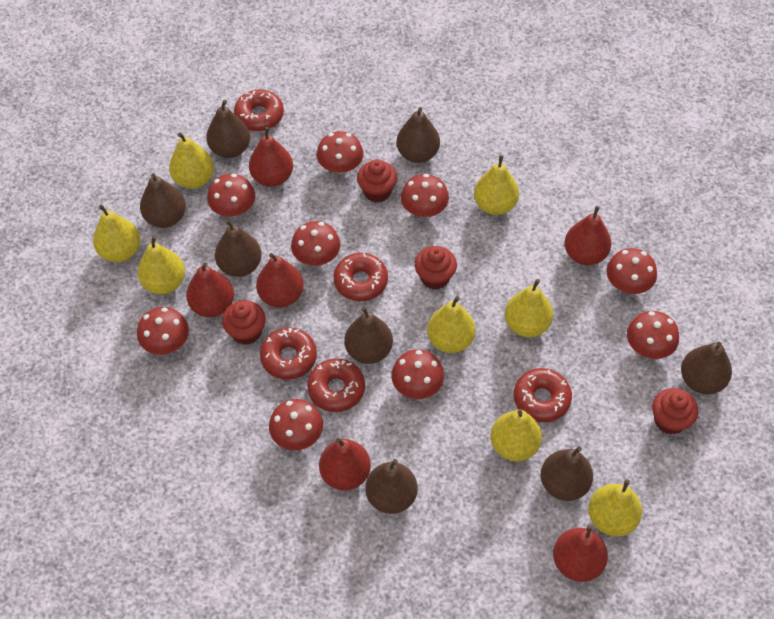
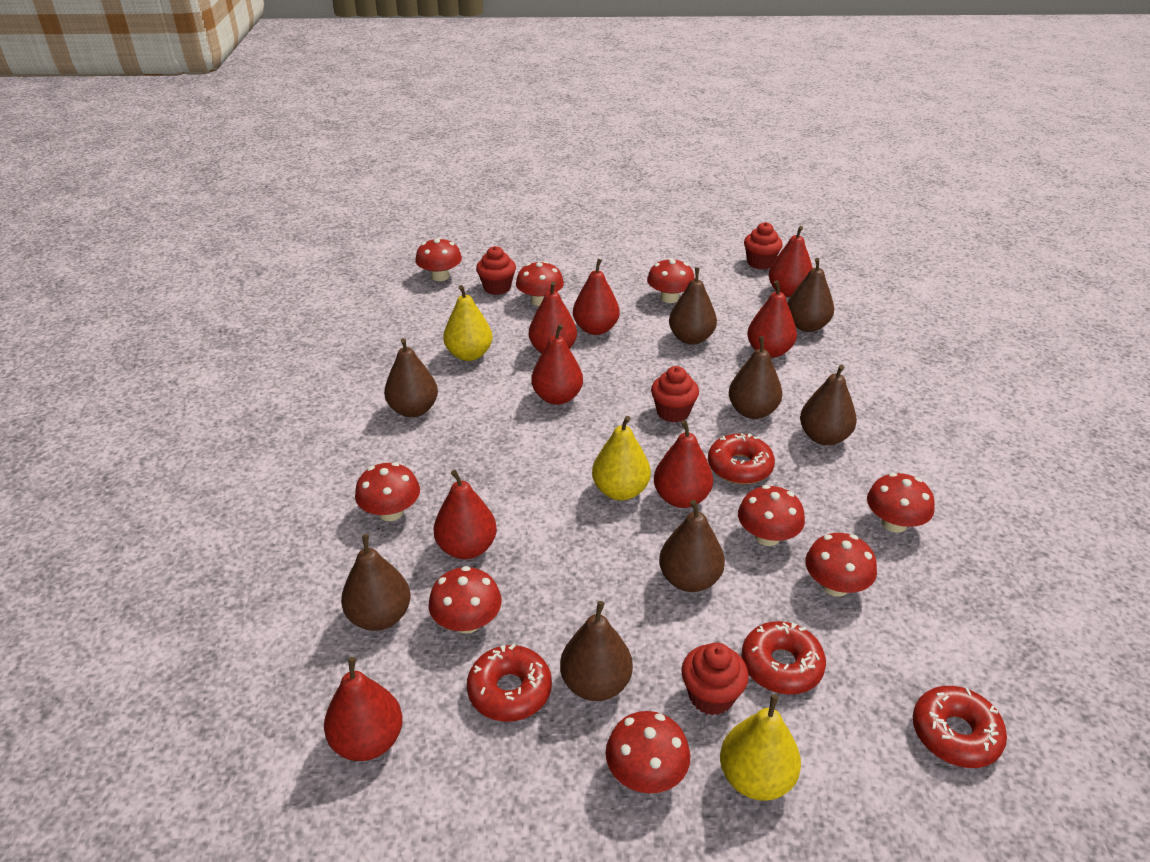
red donut: [234,89,284,131] [260,328,317,380] [307,358,365,412] [334,253,388,301] [514,368,572,422] = 5 -> [467,644,552,722] [708,433,775,484] [742,621,826,694] [913,686,1007,768] = 4
red pear: [186,262,234,317] [249,127,293,187] [256,253,304,308] [319,438,371,490] [553,525,608,582] [565,206,611,265] = 6 -> [324,657,403,761] [434,470,497,559] [529,281,577,353] [531,324,583,405] [573,259,620,335] [654,420,713,508] [747,280,797,358] [769,226,813,297] = 8
yellow pear: [93,205,140,262] [138,236,185,294] [169,133,214,189] [427,296,475,353] [474,155,519,215] [491,410,542,461] [505,279,553,337] [588,479,642,536] = 8 -> [443,285,492,361] [592,416,651,501] [720,694,801,801] = 3

